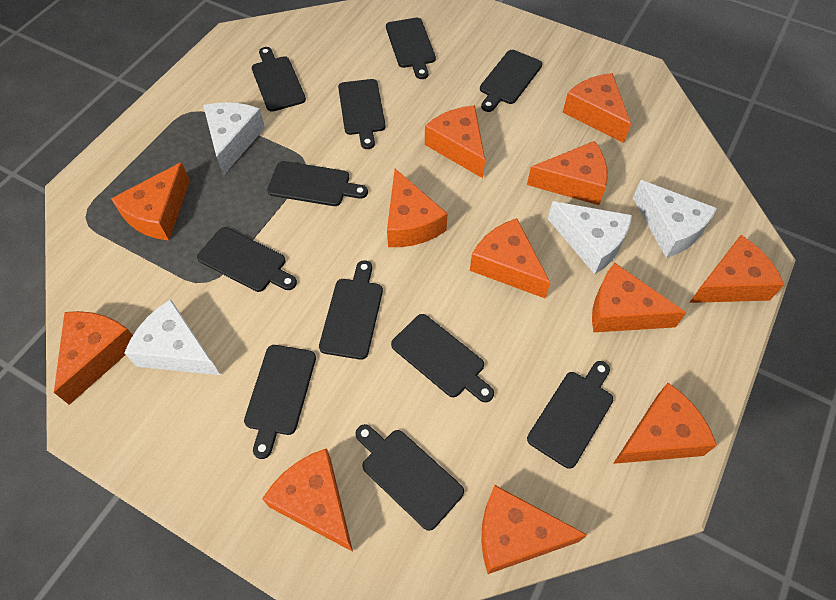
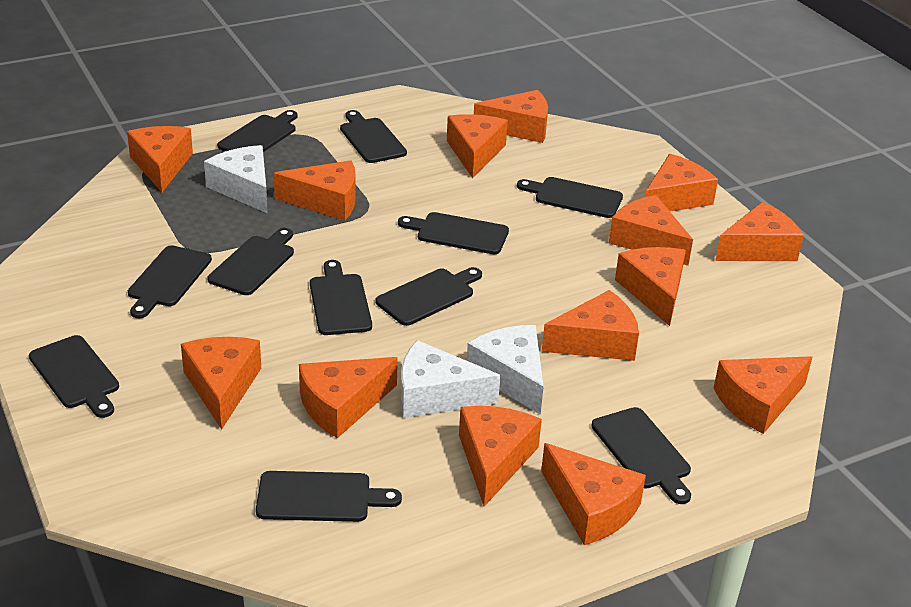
orange cheese: [54,311,133,405] [111,162,190,241] [262,448,353,552] [387,169,448,247] [425,105,485,178] [470,218,550,298] [481,485,587,574] [527,141,608,205] [563,73,631,143] [592,263,687,332] [613,383,717,464] [689,235,784,303] = 12 -> [127,126,193,192] [181,337,261,430] [274,160,356,221] [299,357,398,438] [447,114,508,178] [459,406,542,507] [474,90,548,143] [541,443,646,545] [542,290,639,361] [609,195,693,266] [615,247,686,326] [645,154,718,212] [714,356,812,434] [715,202,804,261] = 14
white cheese: [124,299,220,375] [203,102,265,175] [548,201,632,274] [633,180,717,258] = 4 -> [204,145,268,214] [401,340,501,418] [467,325,544,415] = 3

